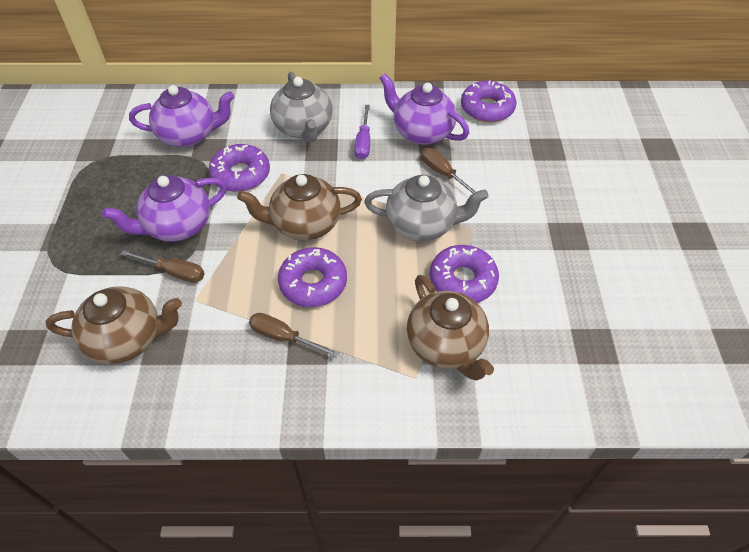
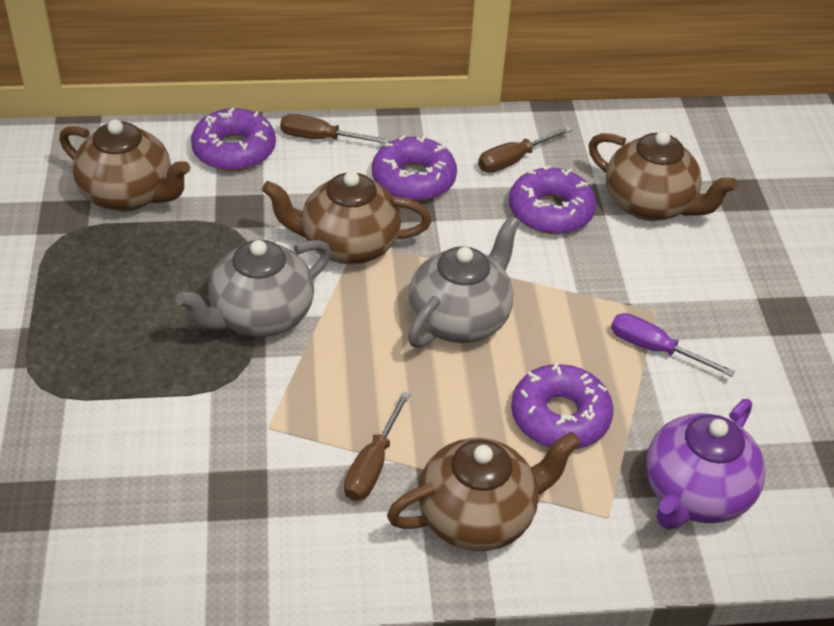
brown teapot: [46,286,182,364] [237,174,362,240] [407,275,494,380] = 3 -> [59,119,190,211] [262,171,432,264] [387,432,581,551] [588,131,738,221] = 4
purple teapot: [102,175,227,242] [129,85,234,147] [379,73,469,145] = 3 -> [646,399,766,530] = 1

